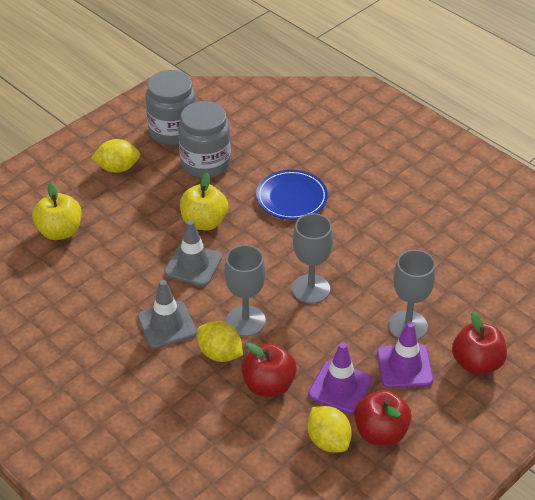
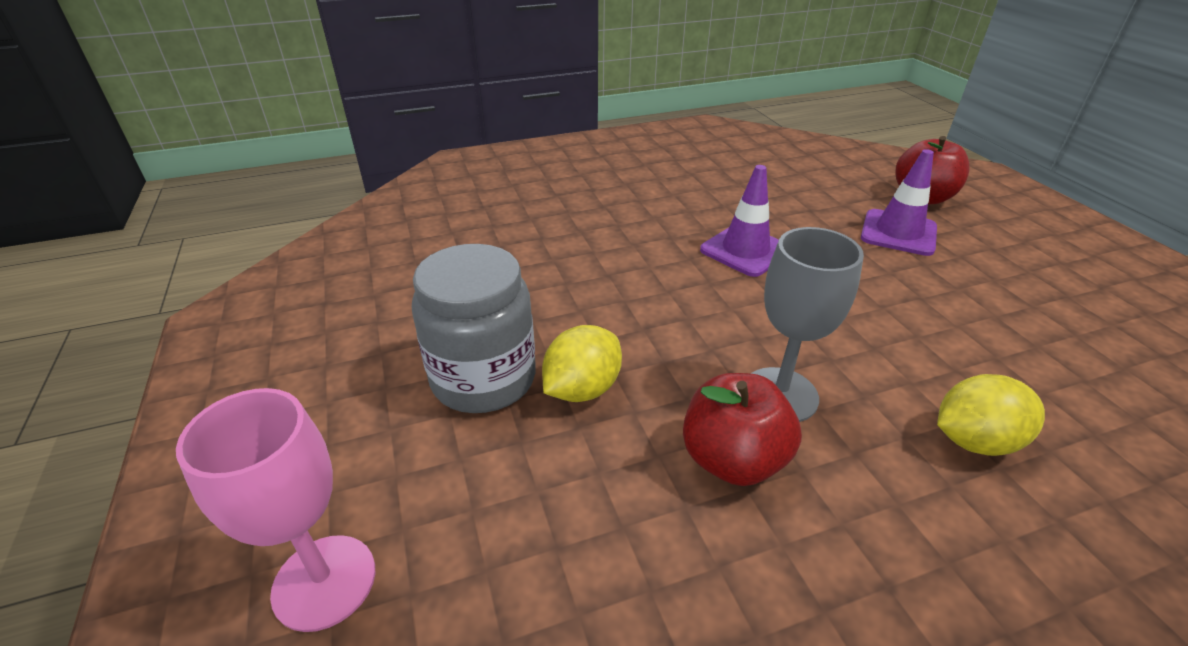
blue plate: [256,170,328,220] = 1 -> none = 0
grey goblet: [224,245,266,336] [292,213,333,304] [388,250,436,340] = 3 -> [751,227,864,422] = 1
grey jar: [145,70,196,145] [178,101,231,178] = 2 -> [412,244,536,413] = 1
grey traffic cone: [137,280,197,349] [164,220,222,286] = 2 -> none = 0
pink goblet: none = 0 -> [176,388,375,632] = 1
red apple: [241,343,297,397] [354,390,412,446] [452,311,507,375] = 3 -> [683,373,802,486] [895,136,970,204] = 2
yellow apple: [32,182,82,240] [180,173,228,230] = 2 -> none = 0
yellow lemon: [91,139,140,173] [197,321,243,362] [307,406,352,452] = 3 -> [542,325,622,402] [937,374,1045,456] = 2

